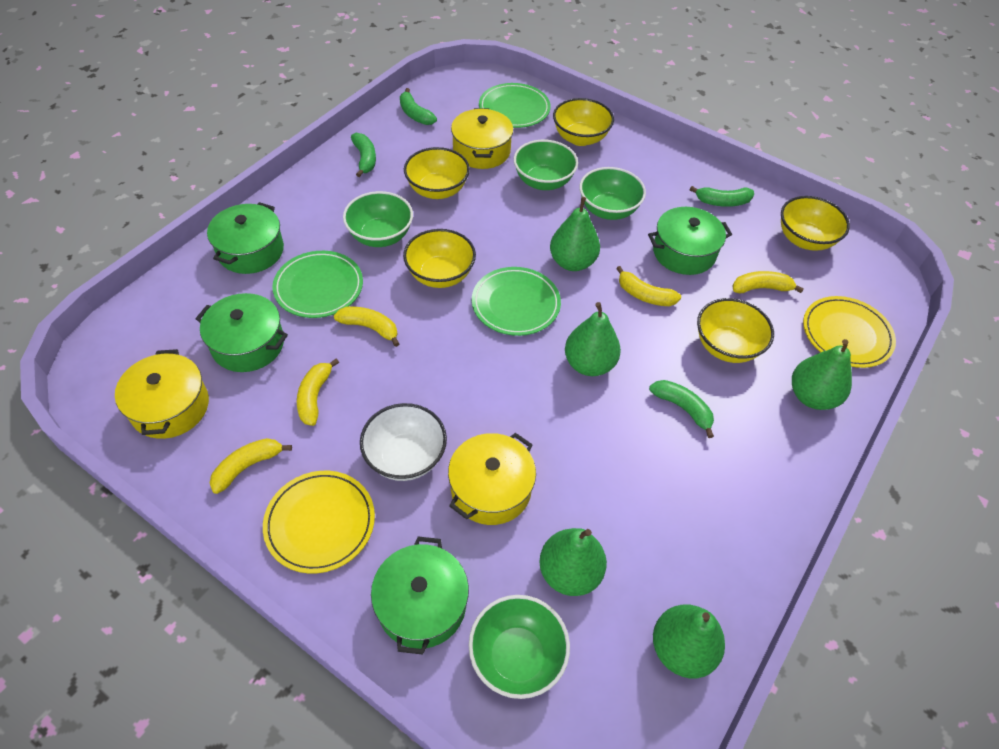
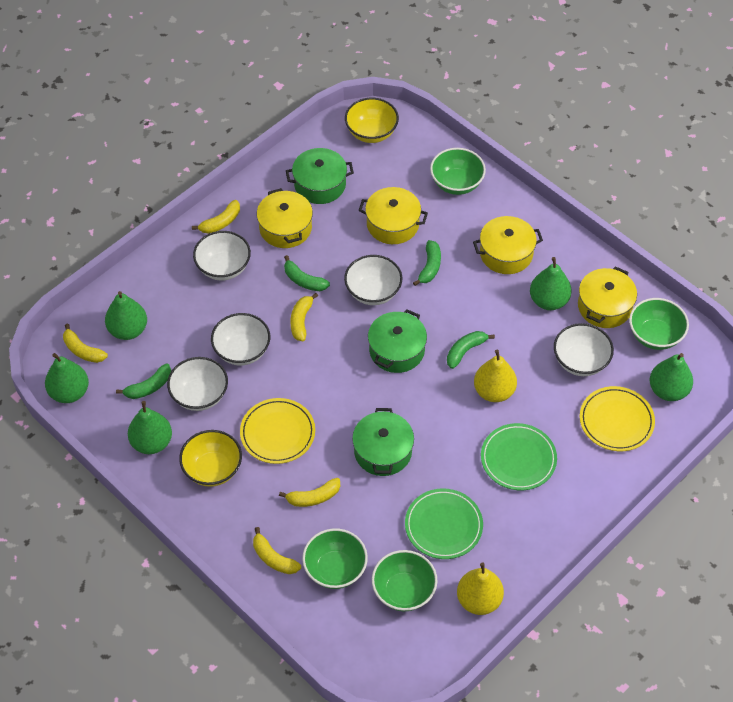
green plate: [272,251,363,318] [472,267,561,336] [479,83,551,128] = 3 -> [405,488,483,559] [481,423,557,490] = 2
green pot: [195,293,288,372] [207,202,284,274] [371,537,469,655] [648,207,732,275] = 4 -> [286,148,354,204] [352,408,414,476] [368,309,427,373] = 3
white bowl: [360,403,447,481] = 1 -> [167,357,228,411] [193,231,251,281] [211,313,270,366] [344,255,403,305] [554,323,614,376] = 5
yellow bowl: [403,229,476,288] [404,147,470,199] [553,98,614,146] [697,298,774,363] [781,196,850,251] = 5 -> [179,430,242,487] [345,98,399,143] = 2
yellow pear: none = 0 -> [457,562,504,615] [474,349,517,402] = 2
yellow pot: [115,349,209,439] [448,433,536,525] [451,108,513,169] = 3 -> [257,188,313,248] [359,187,428,244] [473,216,543,274] [578,266,637,328] = 4

